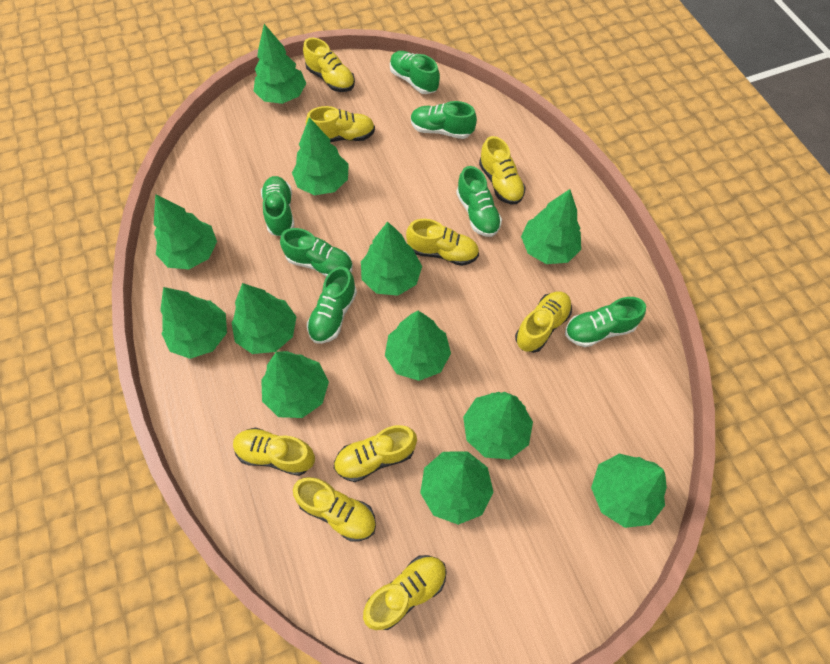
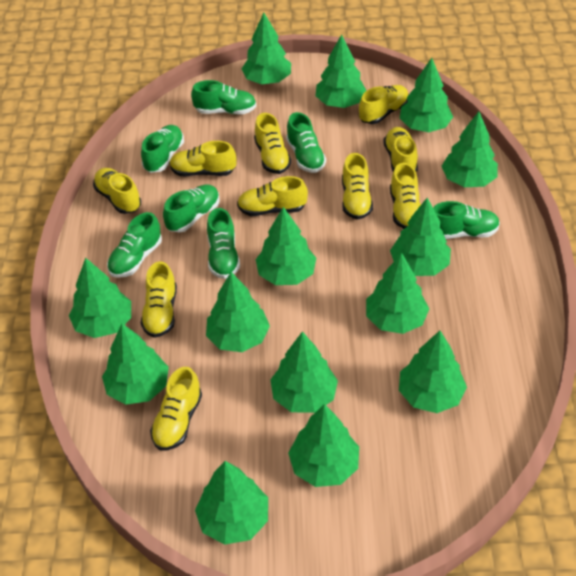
green tree: [154,194,217,269] [160,287,227,359] [231,283,296,354] [254,24,306,104] [261,351,329,418] [292,117,348,195] [361,221,422,296] [385,311,451,381] [420,451,493,525] [463,392,533,459] [521,189,581,264] [591,454,667,528] = 12 -> [69,258,131,338] [102,323,169,405] [195,461,268,545] [206,272,270,352] [241,13,291,84] [256,207,316,285] [270,331,338,413] [288,404,359,487] [315,34,367,108] [366,253,429,334] [390,198,451,276] [399,331,467,413] [400,58,453,132] [442,112,498,187] = 14
yellow shoe: [233,428,315,476] [293,477,376,541] [303,38,355,92] [306,106,375,142] [334,425,417,482] [363,555,447,630] [406,219,479,266] [479,136,526,204] [515,291,572,353] = 9 -> [93,168,141,214] [141,261,177,338] [150,367,202,451] [169,141,236,176] [237,176,308,216] [254,113,291,174] [342,153,373,220] [359,85,409,124] [383,127,418,172] [390,163,421,229] = 10

